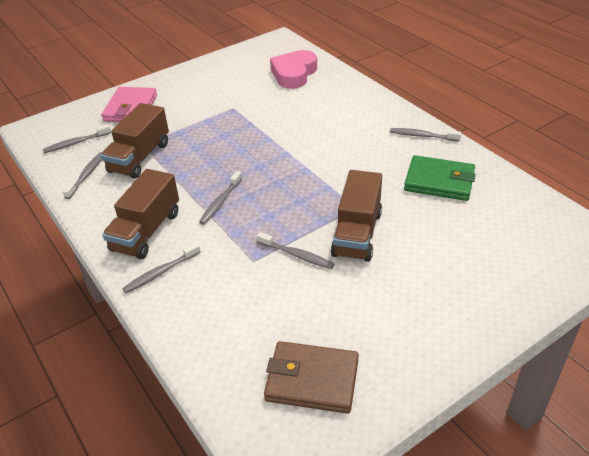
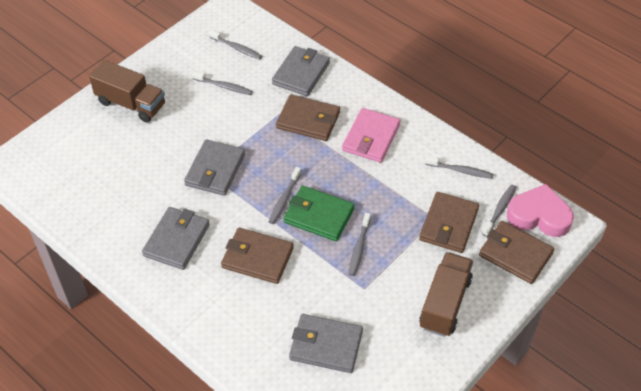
brown truck: [101,103,169,178] [102,169,179,259] [331,170,382,262] = 3 -> [89,60,165,123] [419,252,473,337] = 2
brown wallet: [264,341,359,414] = 1 -> [221,228,294,284] [276,94,340,141] [419,192,479,253] [479,221,554,284] = 4
grey wallet: none = 0 -> [142,207,210,270] [184,140,245,196] [272,46,330,96] [289,314,363,373] = 4

